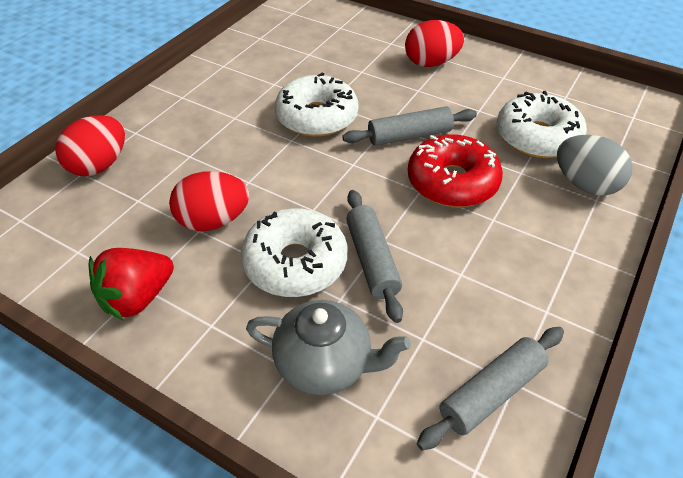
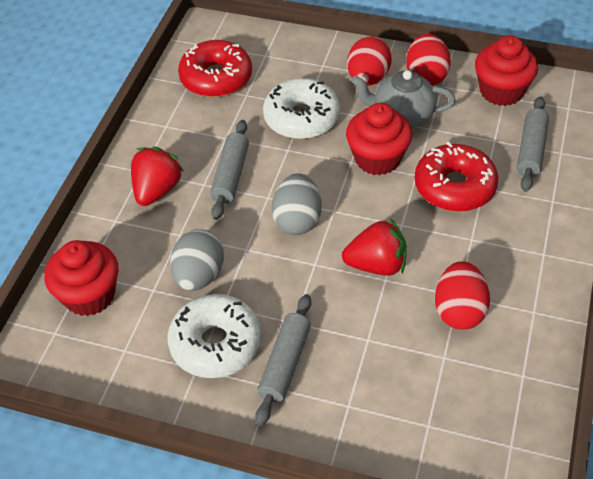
grey egg: [557,135,633,196] = 1 -> [170,229,224,291] [272,173,322,235] = 2
red cupcake: none = 0 -> [44,240,119,316] [346,103,412,175] [475,35,538,106] = 3
red donut: [408,134,503,207] = 1 -> [178,40,252,97] [414,142,498,212] = 2
red strawberry: [89,248,174,321] = 1 -> [131,146,184,206] [342,218,407,276] = 2
white donut: [241,208,347,297] [275,72,359,137] [497,91,587,158] = 3 -> [167,294,261,378] [263,78,340,139] = 2

